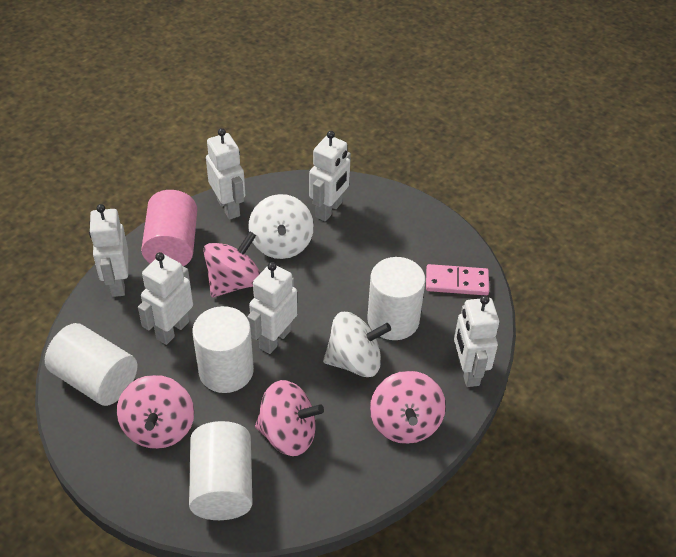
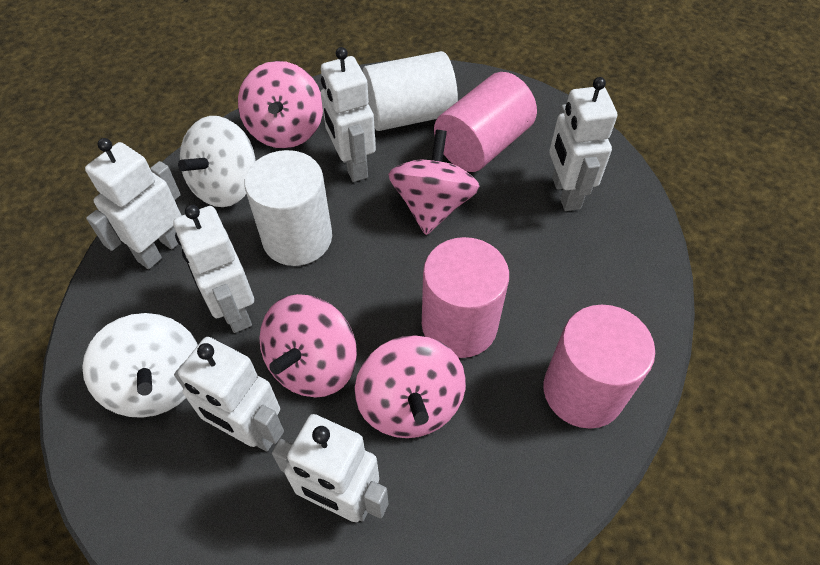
pink cylinder: [141,190,197,266] = 1 -> [422,237,509,358] [434,72,537,172] [543,305,655,429] = 3
pink domino: [426,264,489,296] = 1 -> none = 0
white cylinder: [45,323,137,406] [189,421,253,520] [192,306,254,393] [367,257,425,340] = 4 -> [244,150,332,266] [363,51,458,131] = 2

